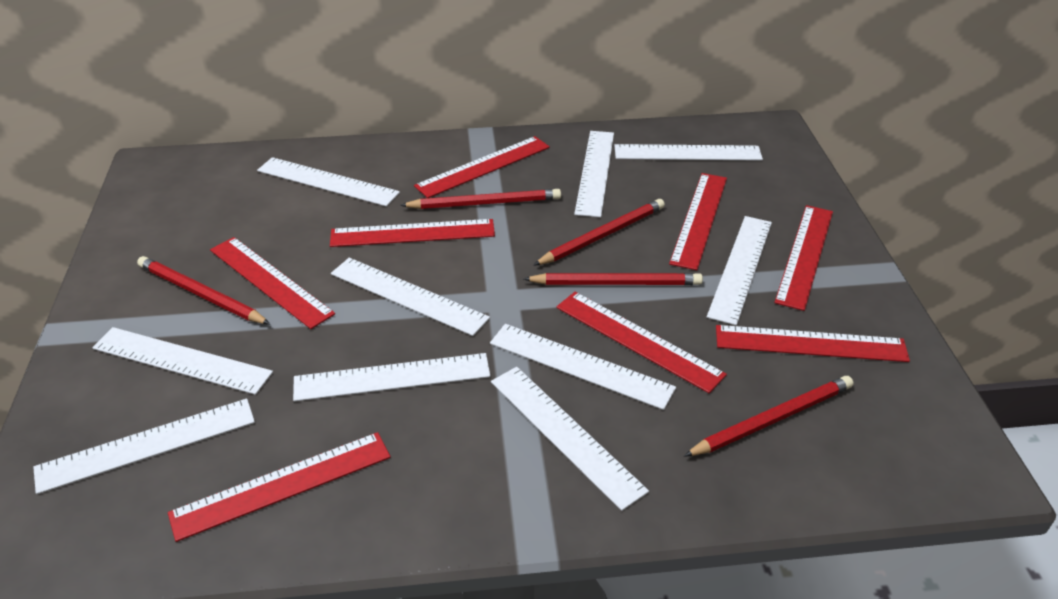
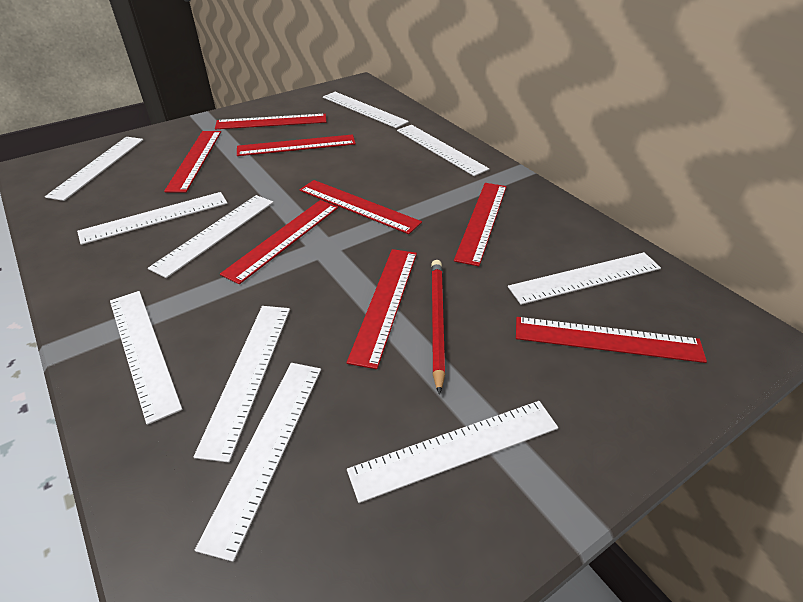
red pencil: [137,256,270,324] [400,189,561,209] [524,273,703,285] [533,199,665,266] [684,376,853,457] = 5 -> [431,260,445,395] = 1

